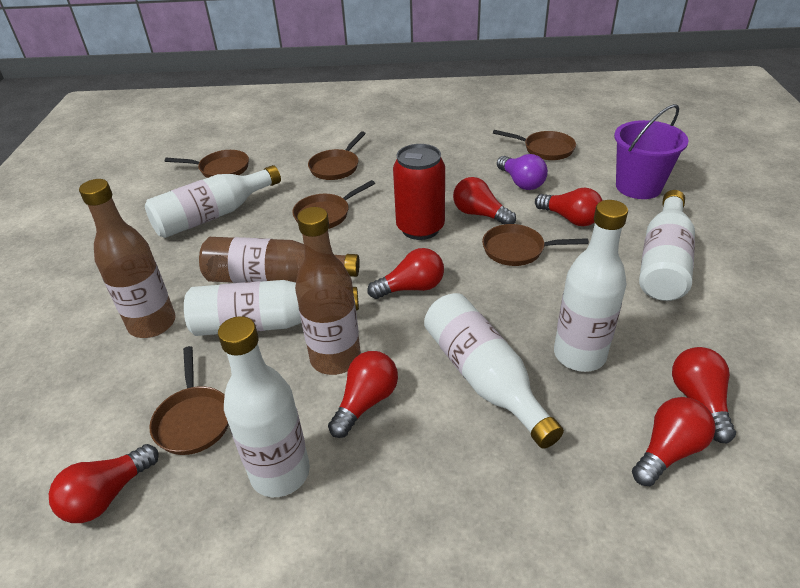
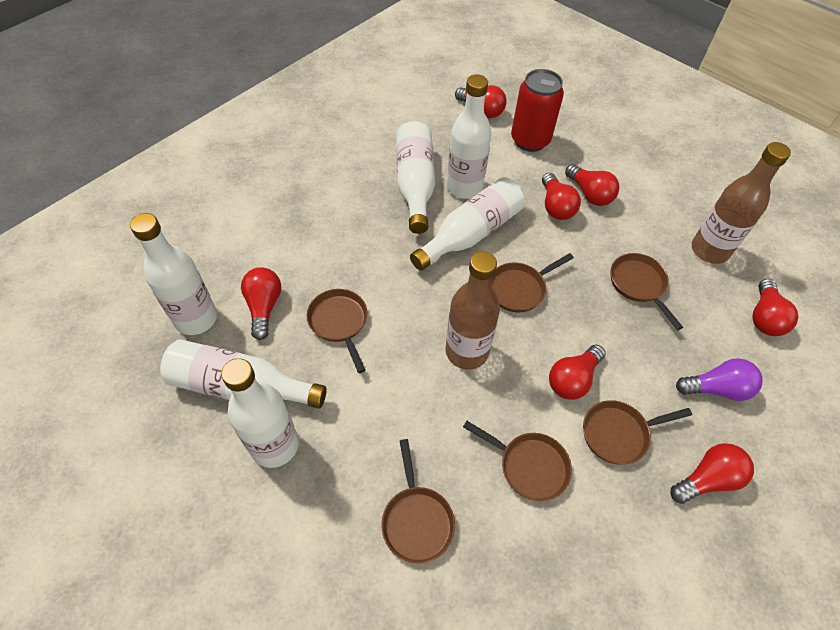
brown bottle: [79,179,176,338] [199,237,360,283] [295,207,361,375] = 3 -> [446,251,500,370] [692,142,791,264] = 2
purple bucket: [614,104,689,199] = 1 -> none = 0

